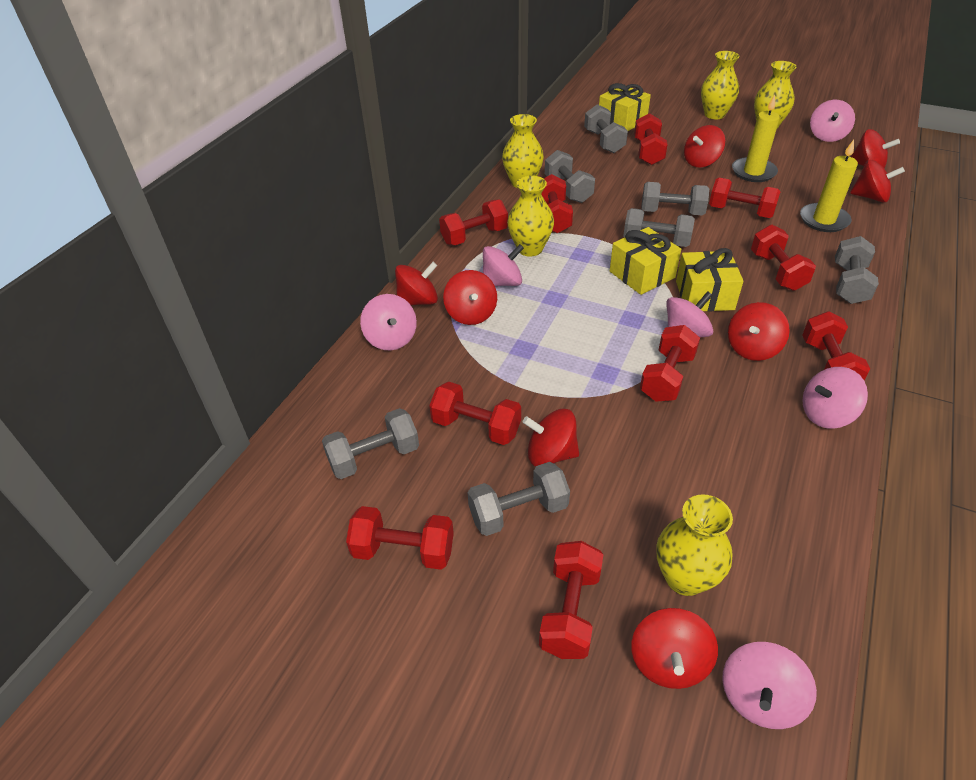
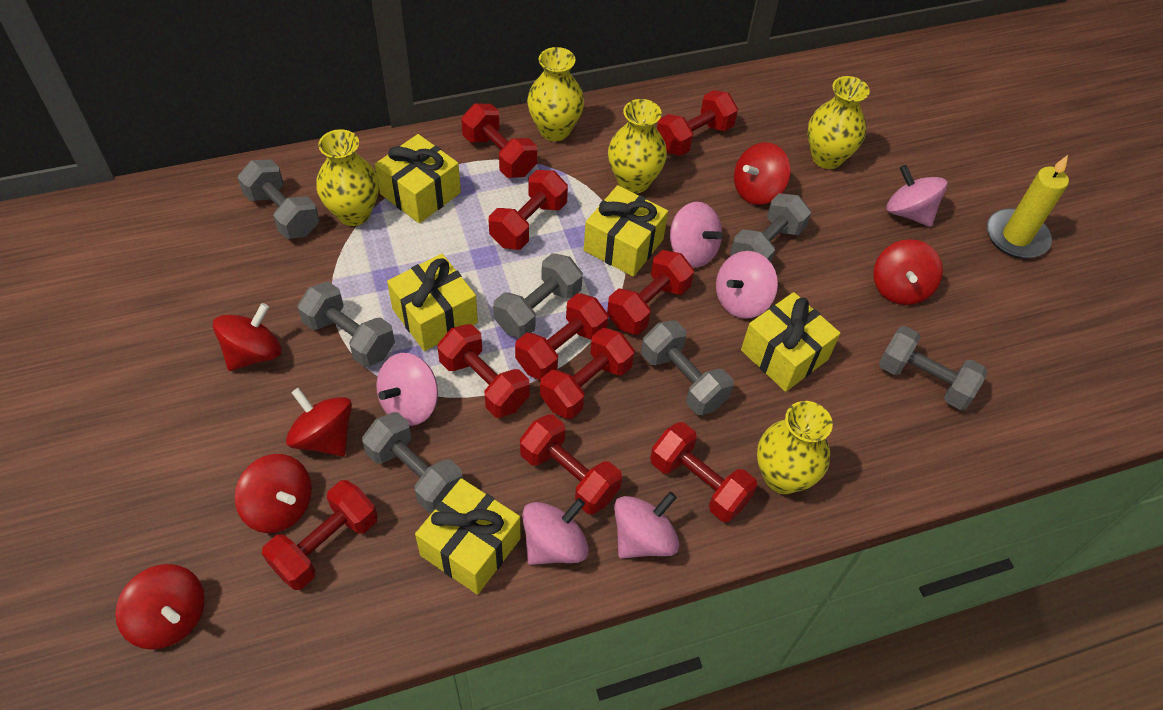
red spinning top: [395,262,438,305] [443,270,497,325] [523,409,579,466] [631,608,718,689] [684,125,725,168] [728,302,790,361] [850,160,905,203] [851,129,900,168] = 8 -> [115,564,205,650] [213,303,281,371] [235,454,312,533] [286,388,352,456] [734,142,790,205] [874,239,943,305] = 6
yellow candle: [732,95,780,182] [800,140,858,232] = 2 -> [987,155,1069,258] = 1
yellow gift: [599,83,651,131] [610,227,681,295] [676,248,744,312] = 3 -> [375,134,461,223] [387,254,478,351] [415,478,521,595] [584,185,668,277] [741,292,840,392] = 5

